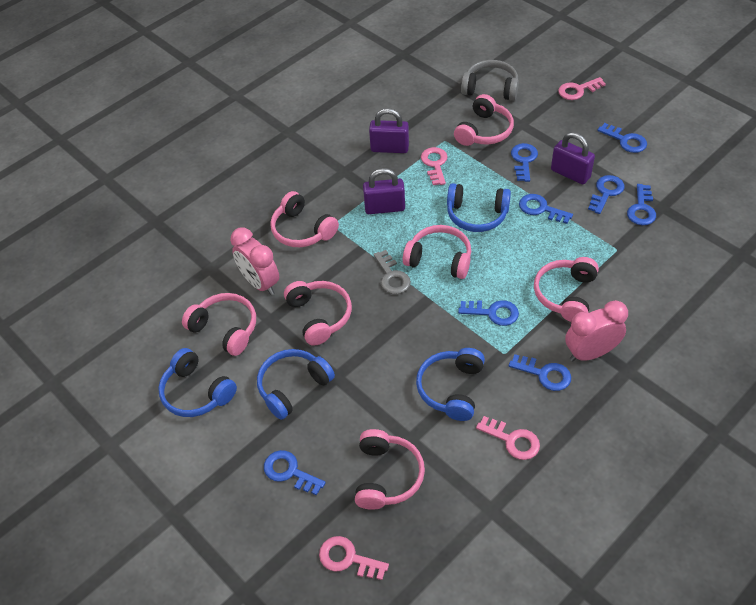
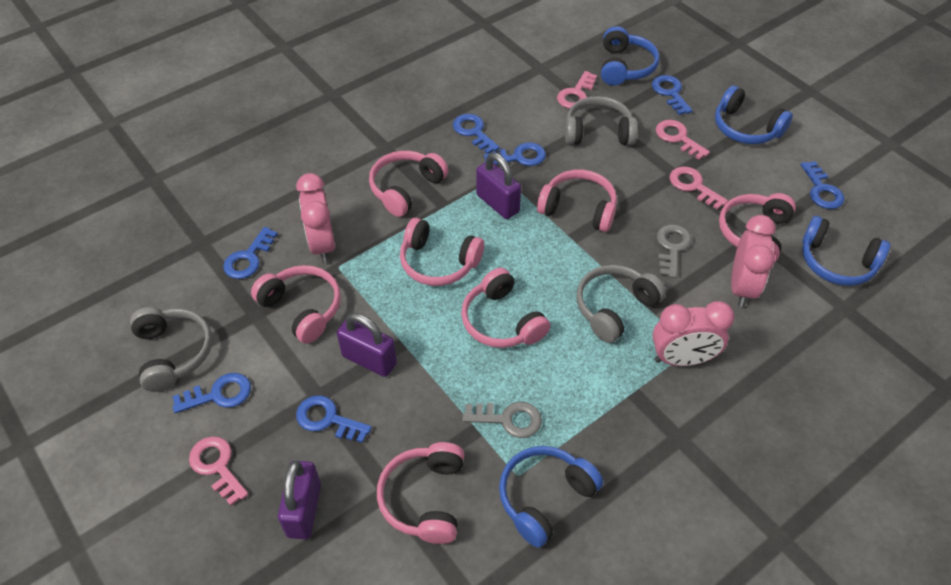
blue key: [264,450,326,496] [458,300,519,326] [509,354,571,391] [511,143,538,182] [519,194,573,224] [588,175,625,214] [597,123,647,153] [627,184,656,225] = 8 -> [172,373,251,413] [223,227,278,279] [296,395,372,443] [453,114,500,154] [484,142,546,166] [652,75,693,115] [801,161,845,209] = 7
grey headphones: [461,60,519,101] = 1 -> [130,307,212,392] [565,96,638,145] [576,265,666,343] = 3
grey key: [374,250,411,294] = 1 -> [462,402,542,438] [657,224,692,278] = 2
pink clock: [230,227,279,295] [565,300,628,362] = 2 -> [296,173,335,263] [652,301,735,366] [731,215,776,307] = 3

